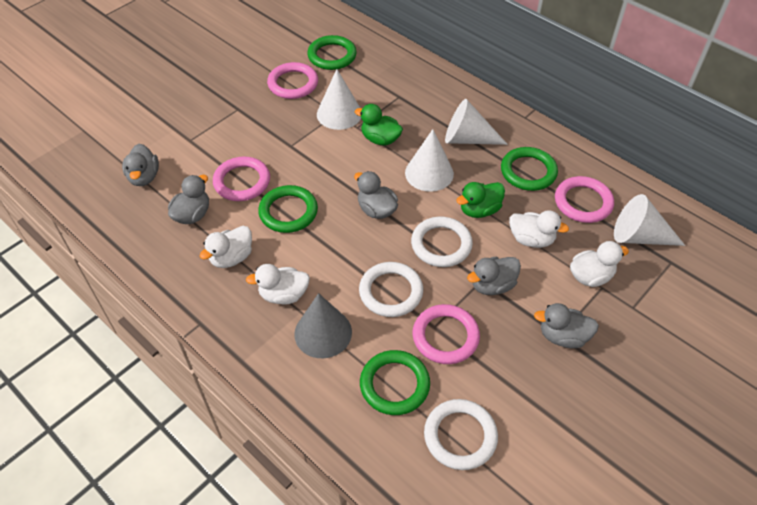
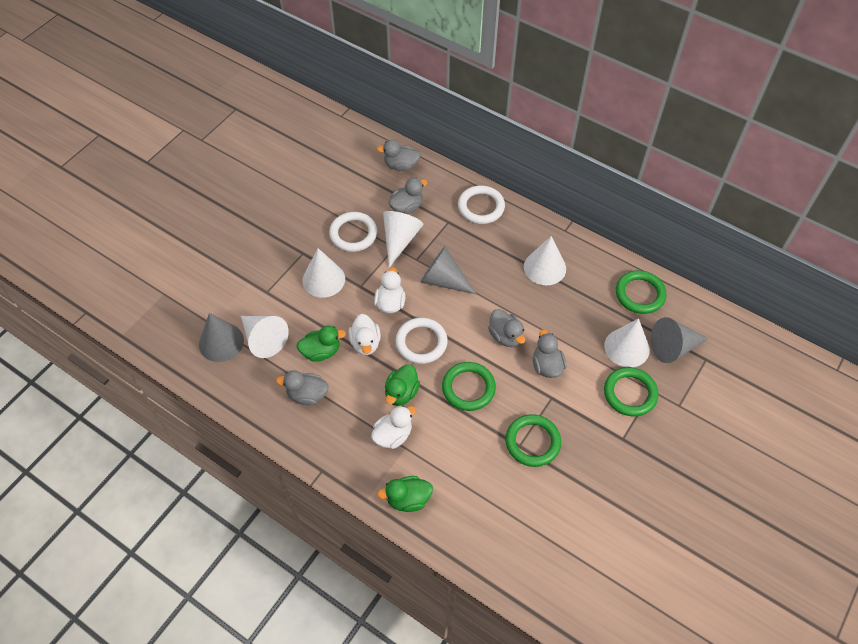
green duck: [355,104,403,146] [456,182,505,218] = 2 -> [296,325,346,362] [377,476,433,512] [385,364,420,406] = 3
grey cone: [294,293,352,358] = 1 -> [199,313,244,362] [421,246,476,294] [651,317,709,363] = 3
pink ring: [213,157,270,201] [267,62,318,99] [413,304,480,364] [555,176,614,223] = 4 -> none = 0
white cone: [317,69,361,130] [405,129,454,192] [445,99,508,145] [614,194,685,246] = 4 -> [241,316,289,358] [302,248,345,298] [383,211,424,268] [524,236,566,285] [604,318,650,367] = 5
white duck: [200,226,252,268] [246,264,310,304] [509,210,569,248] [570,241,629,287] = 4 -> [348,314,381,355] [371,406,416,449] [374,268,406,313] = 3

